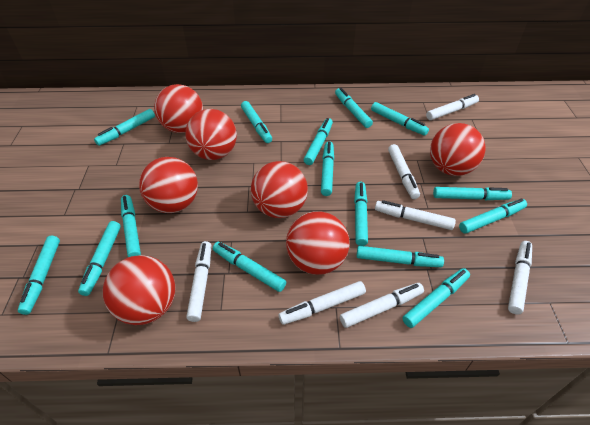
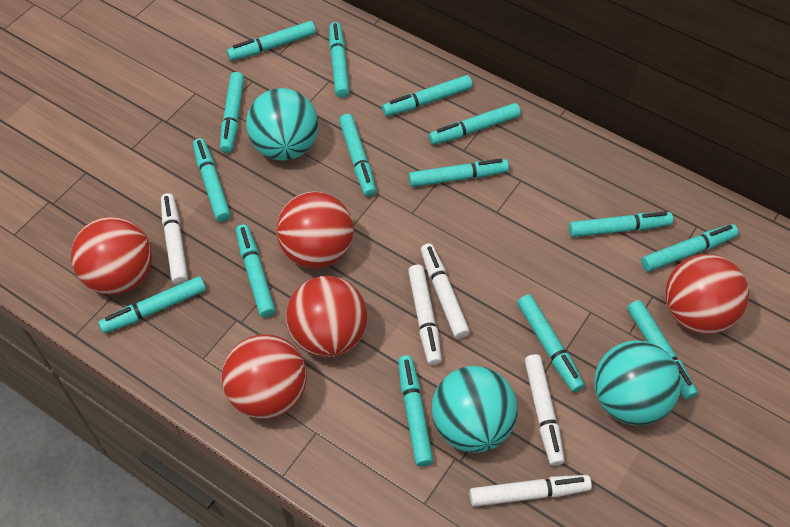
red ball: [103,255,175,325] [139,157,198,213] [154,84,203,133] [186,109,237,160] [251,161,308,218] [286,211,349,275] [430,123,486,176] = 7 -> [71,217,152,295] [222,334,307,419] [276,191,354,269] [286,276,368,357] [665,254,749,334] = 5
turquoise ball: none = 0 -> [246,88,318,161] [432,366,518,453] [594,340,681,426] = 3
white marker: [186,241,211,322] [279,281,366,325] [340,283,424,328] [375,200,456,230] [388,144,420,199] [426,94,479,120] [508,241,532,315] = 7 -> [161,193,188,285] [408,265,442,365] [421,243,470,339] [469,475,592,507] [525,354,565,466] = 5

